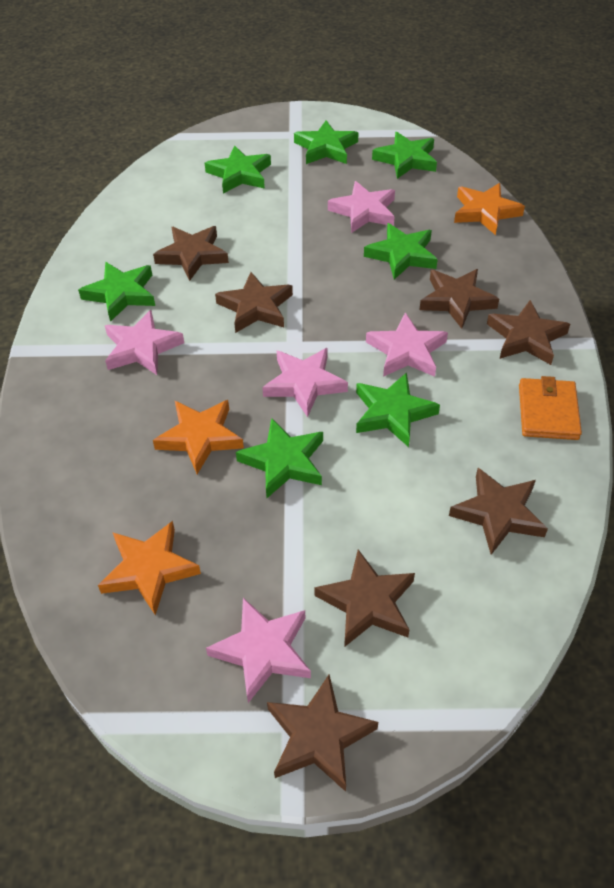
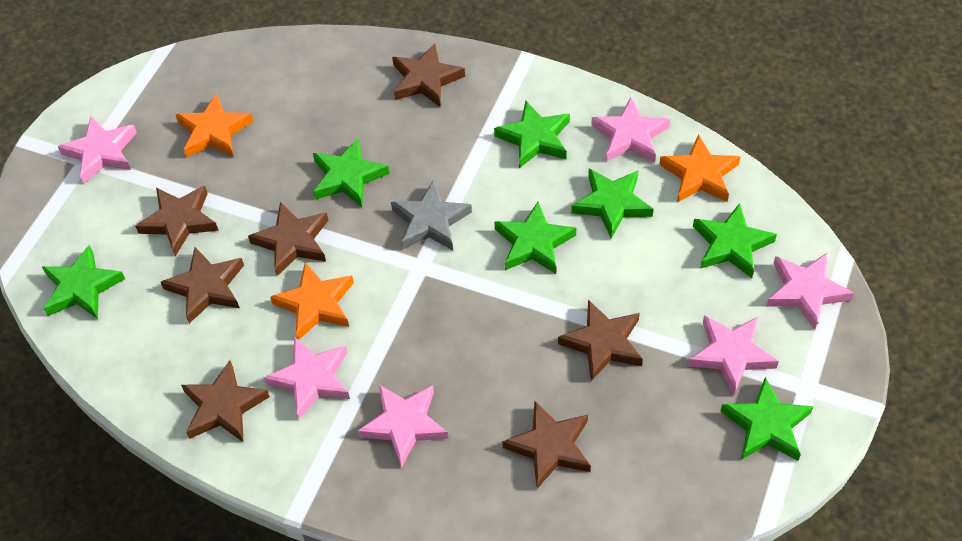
grey star: none = 0 -> [391,180,472,250] = 1
orange wallet: [519,376,582,440] = 1 -> none = 0
pink star: [105,310,184,375] [206,598,311,703] [262,348,348,418] [328,181,395,233] [366,312,448,377] = 5 -> [58,116,137,184] [264,337,350,419] [357,385,448,468] [591,97,670,163] [688,315,779,395] [766,253,854,330] = 6

